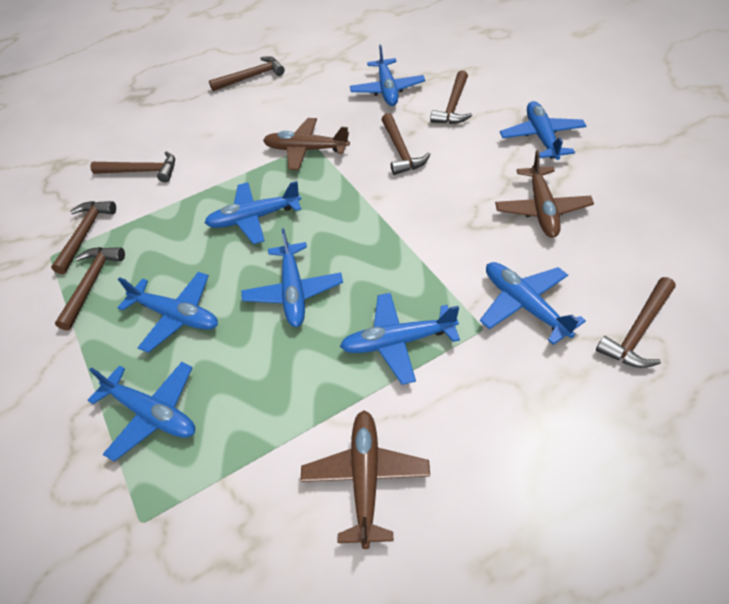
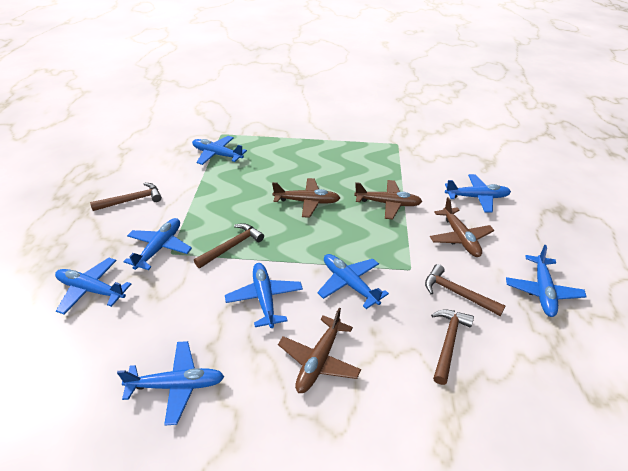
brown hammer: [51,201,116,274] [55,247,125,330] [90,151,175,182] [209,56,285,91] [381,113,431,175] [430,70,472,124] [596,277,676,368] = 7 -> [90,183,162,211] [194,223,264,268] [425,264,505,316] [431,309,474,385] = 4
brown plane: [263,118,350,170] [300,410,430,549] [495,150,594,238] = 3 -> [272,178,340,218] [278,308,361,393] [354,180,423,220] [430,197,494,257] = 4

